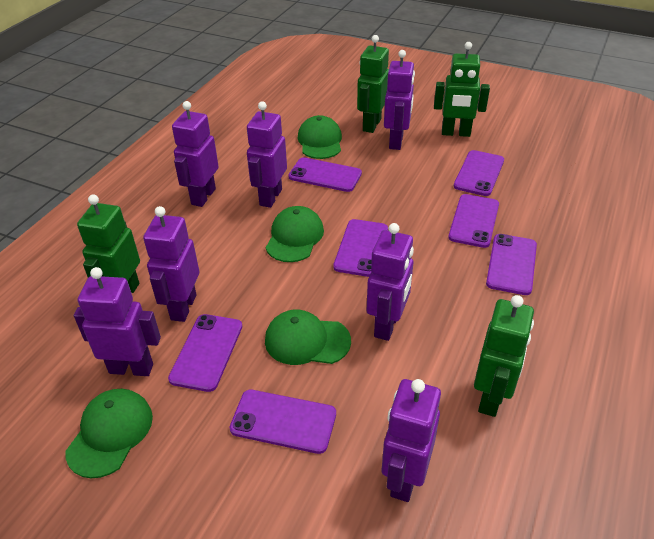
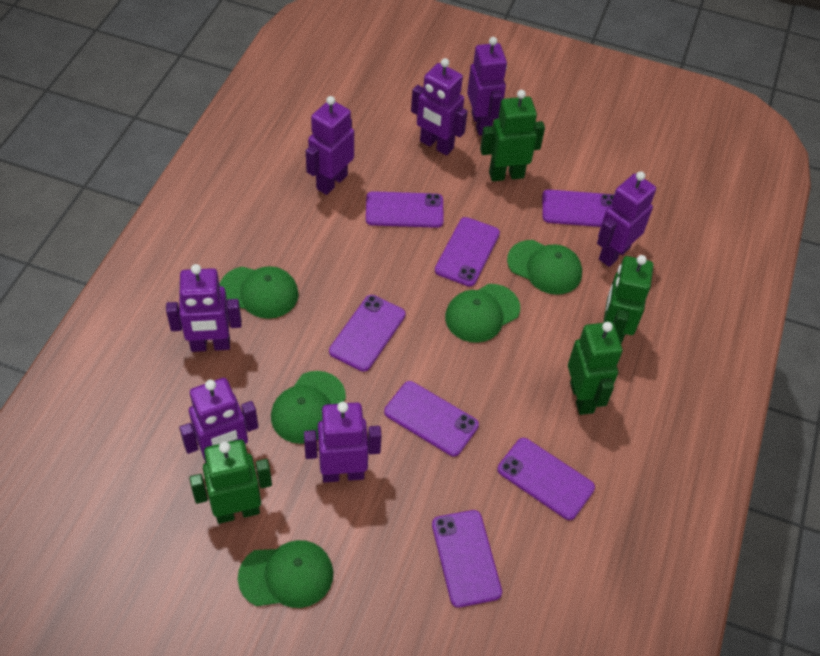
green cap: [65,389,153,478] [265,310,351,365] [266,206,324,262] [298,115,342,159] = 4 -> [220,266,299,319] [238,540,333,608] [271,371,346,444] [445,284,520,343] [507,240,582,295] = 5

